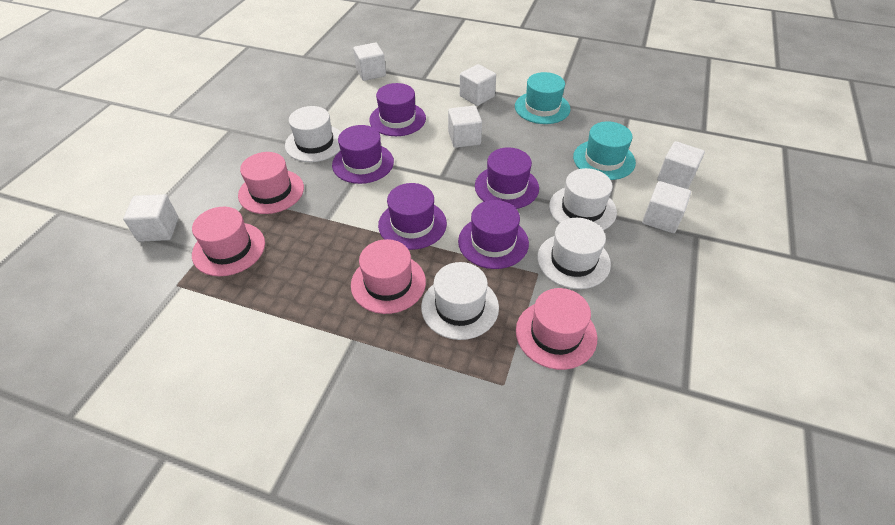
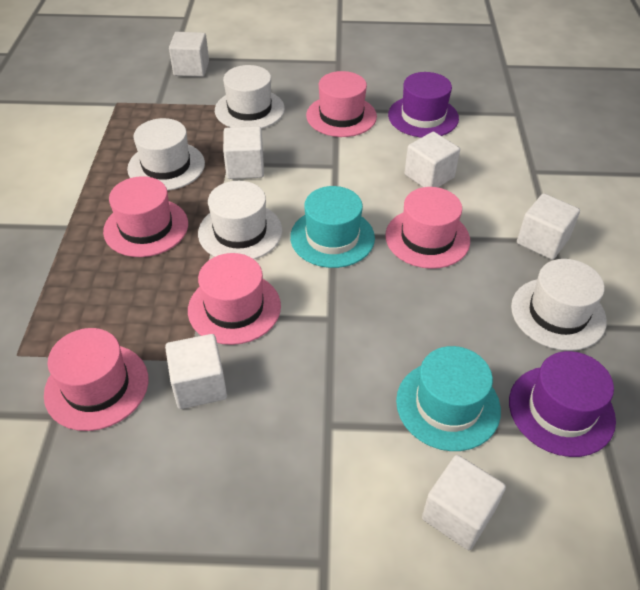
pink hat: [192,207,265,276] [238,152,304,214] [351,239,426,314] [516,288,597,370] = 4 -> [44,328,148,431] [103,176,188,257] [188,253,281,345] [306,71,377,137] [385,187,470,269] = 5
purple hat: [332,125,394,184] [369,83,426,136] [378,183,447,250] [458,200,529,269] [475,148,539,209] = 5 -> [388,72,459,138] [509,351,616,457] = 2

